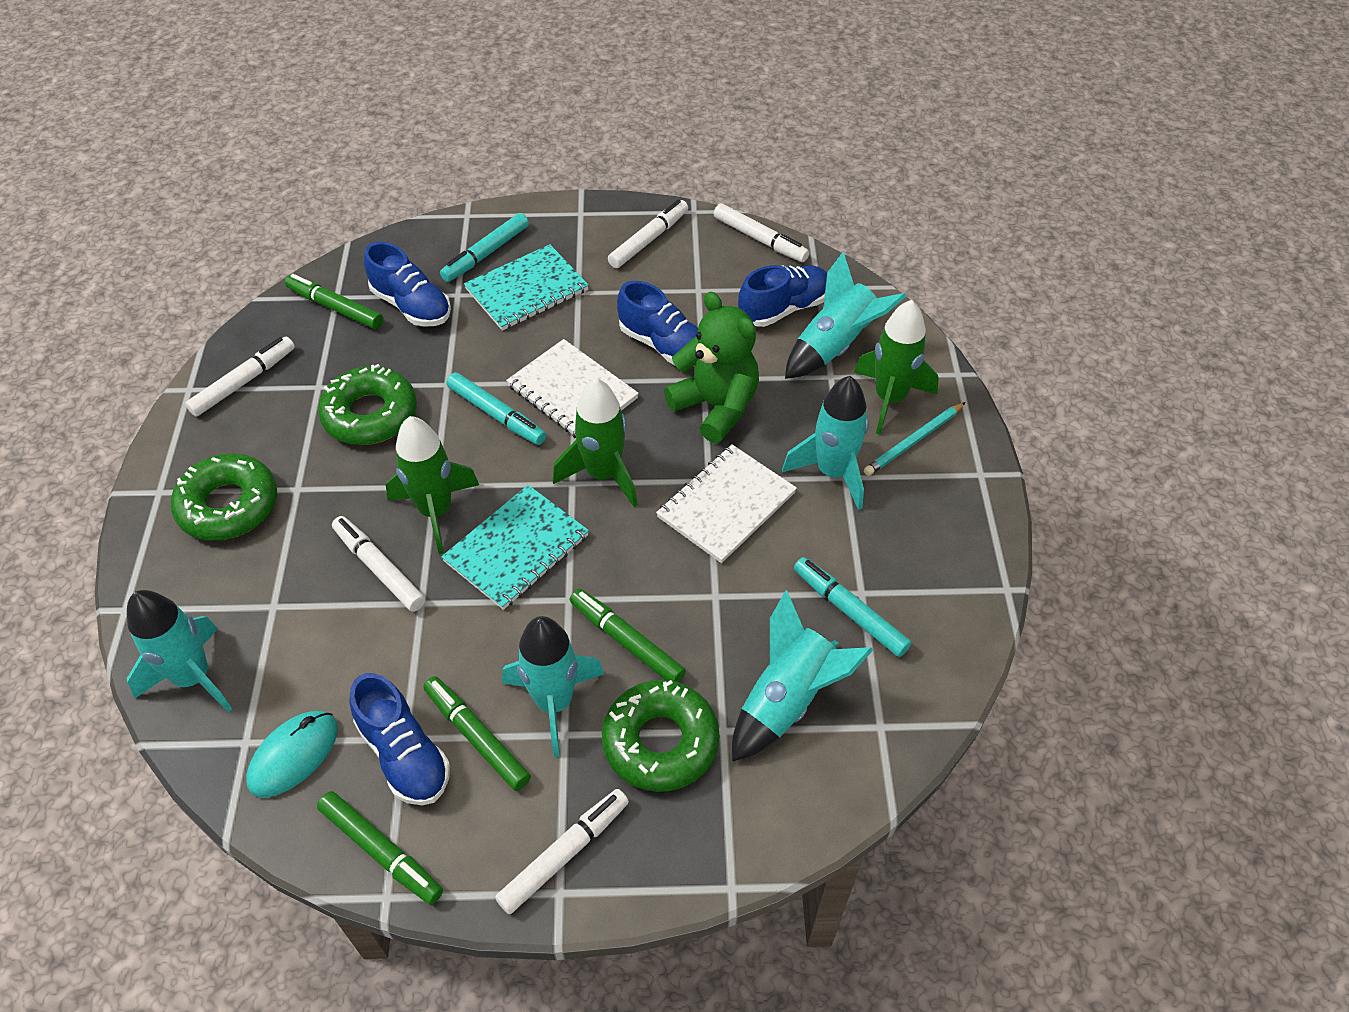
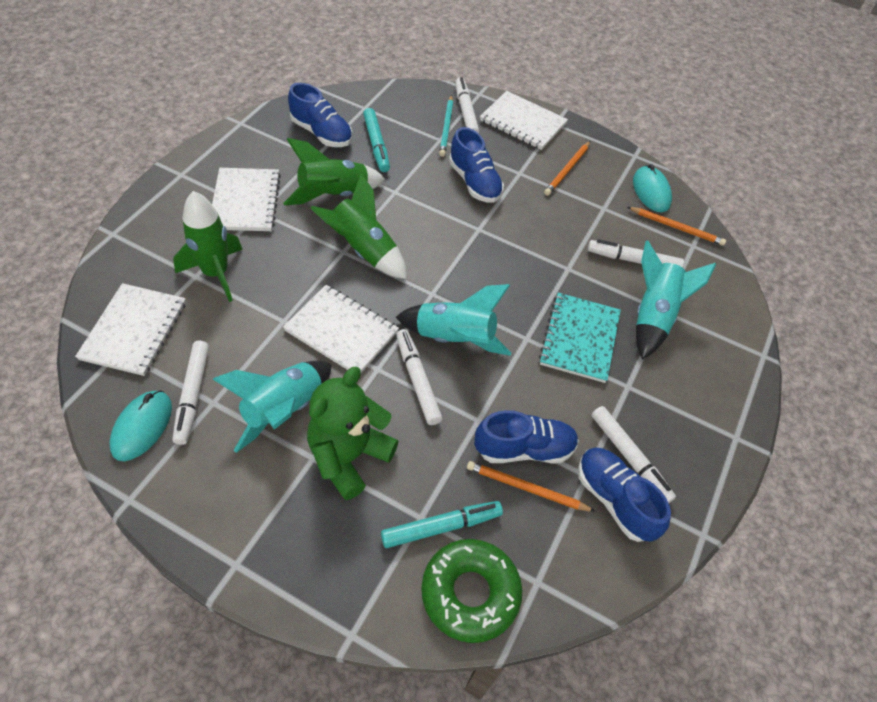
green donut: [171,453,277,541] [318,364,417,445] [602,680,720,792] = 3 -> [421,539,522,643] = 1
green marker: [285,274,383,329] [317,791,443,905] [423,676,531,791] [570,589,686,683] = 4 -> none = 0
orange pencil: none = 0 -> [467,461,595,512] [544,141,590,196] [628,207,726,246] = 3
turquoise marker: [440,213,529,282] [447,372,546,445] [794,557,911,657] = 3 -> [363,108,390,172] [381,501,503,548] = 2
turquoise mouse: [246,711,338,798] = 1 -> [110,390,172,461] [633,164,672,212] = 2
turquoise notebook: [441,485,589,610] [464,244,589,331] = 2 -> [539,293,621,383] = 1
turquoise rocket: [127,590,232,712] [502,616,605,757] [732,590,873,762] [782,376,869,510] [785,251,906,379] = 5 -> [213,361,332,453] [396,284,511,356] [636,240,716,360] = 3
white notebook: [506,339,639,438] [656,444,797,563] = 2 -> [75,283,186,376] [212,168,281,231] [283,285,399,373] [480,91,568,150] = 4

